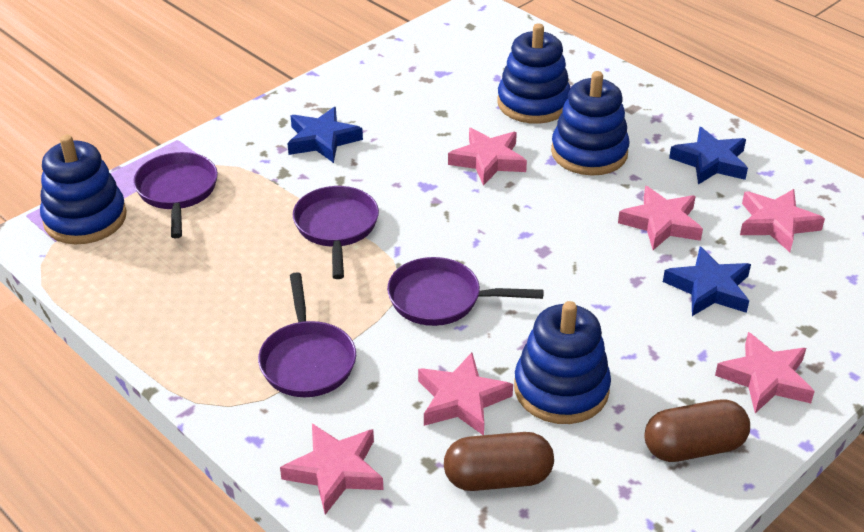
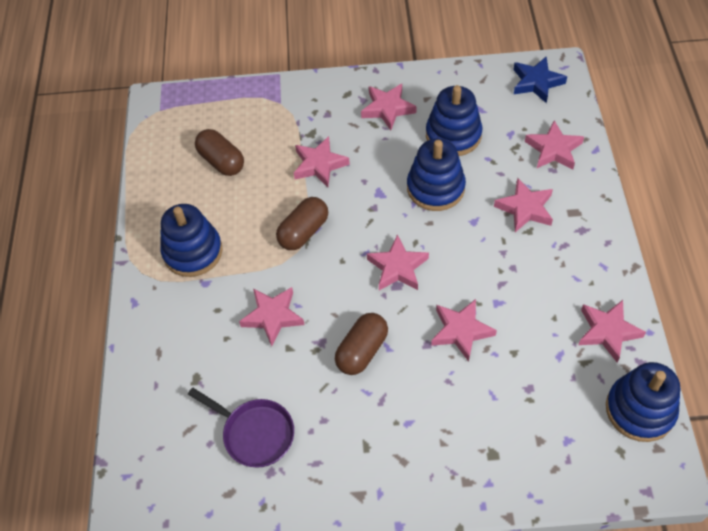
blue star: [287,107,363,163] [663,247,751,316] [669,127,748,185] = 3 -> [513,56,567,103] = 1
brown capsule: [444,432,554,491] [644,400,750,462] = 2 -> [195,129,244,176] [276,197,328,250] [335,313,388,375] = 3
pink star: [280,423,383,515] [418,353,513,435] [448,128,527,186] [618,186,703,250] [715,332,815,413] [740,189,825,252] = 6 -> [239,287,305,346] [294,136,350,187] [361,84,416,131] [367,235,429,290] [431,299,497,362] [494,178,553,232] [525,120,584,169] [578,300,646,362] = 8
purple pan: [133,152,218,238] [258,273,356,397] [293,186,379,279] [387,257,544,326] = 4 -> [188,388,294,468] = 1

